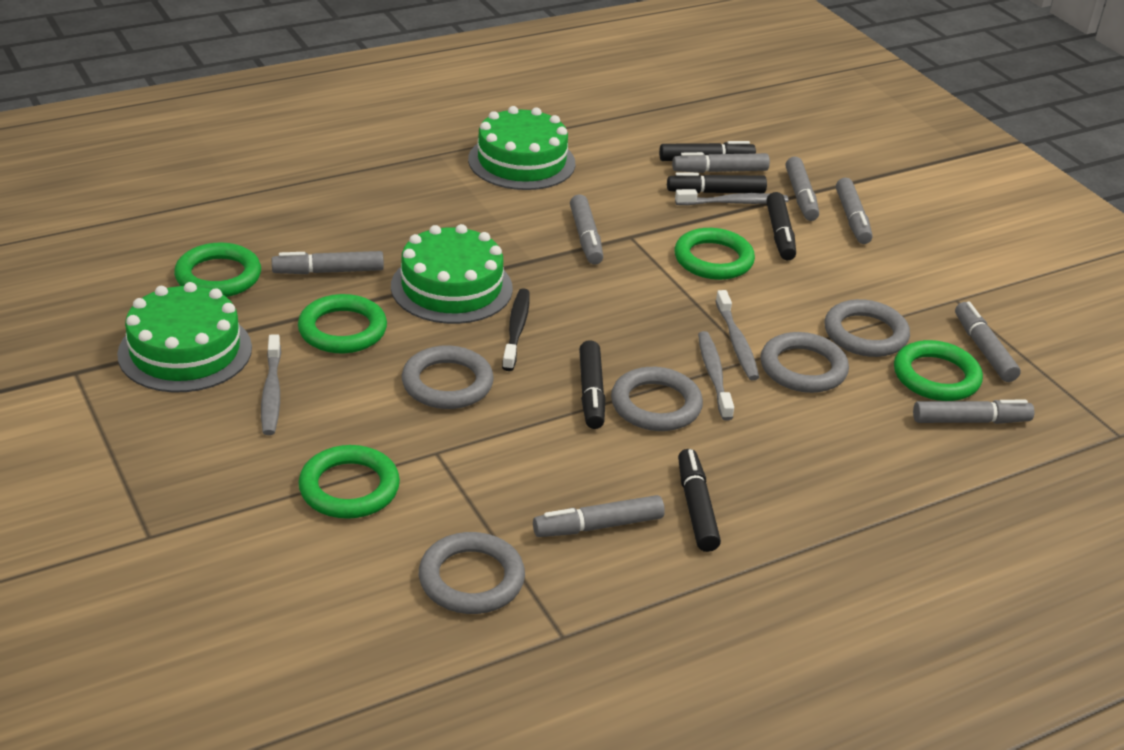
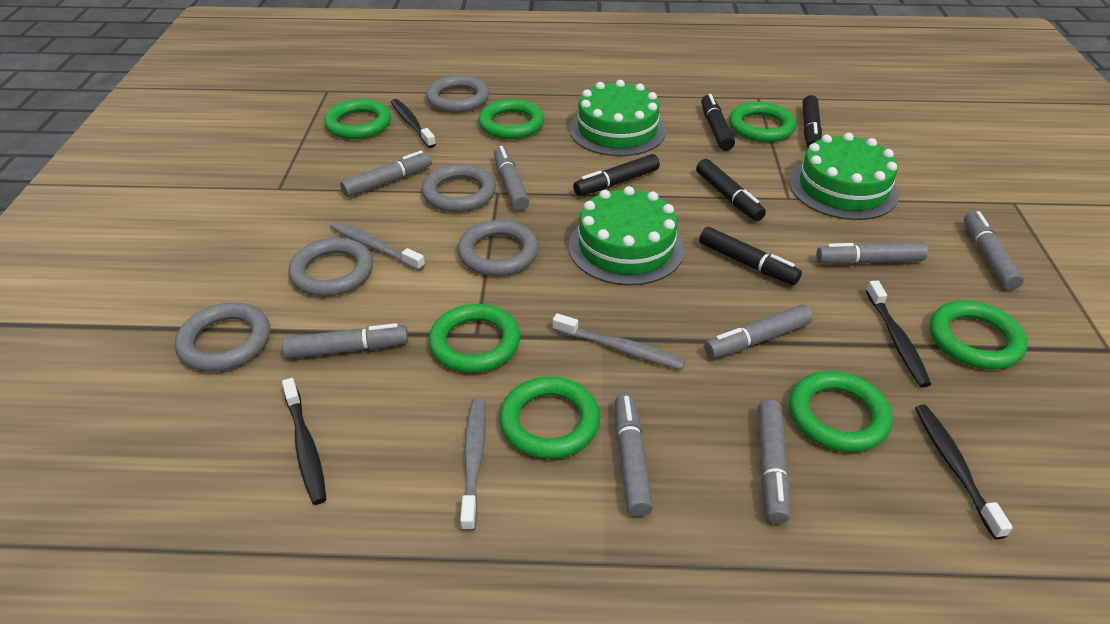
black toothbrush: [502,288,530,371] = 1 -> [282,378,326,505] [391,99,436,148] [866,281,931,387] [915,405,1013,540] = 4
green ring: [174,242,261,297] [298,294,387,353] [298,445,400,519] [674,228,755,280] [894,340,983,401] = 5 -> [324,99,391,139] [428,304,520,373] [478,99,544,139] [499,377,600,459] [729,102,796,143] [789,371,892,452] [930,301,1028,370] = 7
grey toothbrush: [261,335,281,435] [675,189,788,205] [698,331,734,420] [716,290,759,380] = 4 -> [330,221,425,271] [460,398,486,532] [553,313,685,370] = 3

